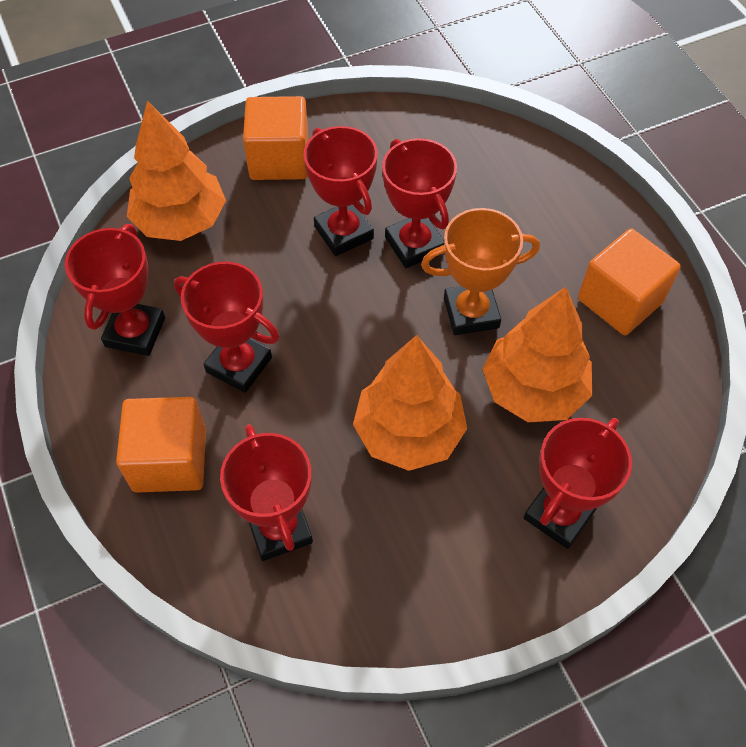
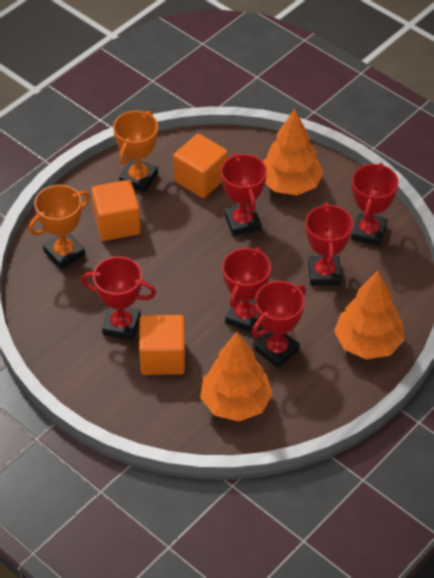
orange trophy: [421,208,540,335] = 1 -> [28,185,90,269] [113,111,158,192] = 2

